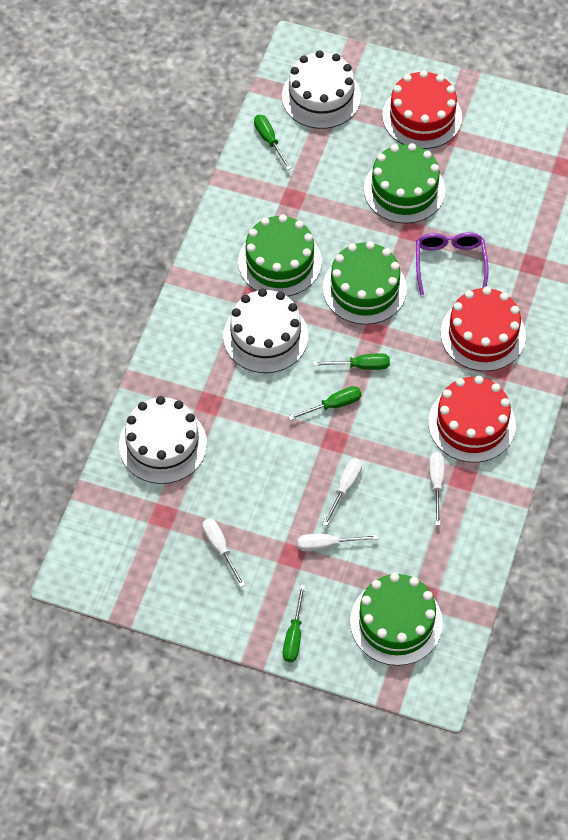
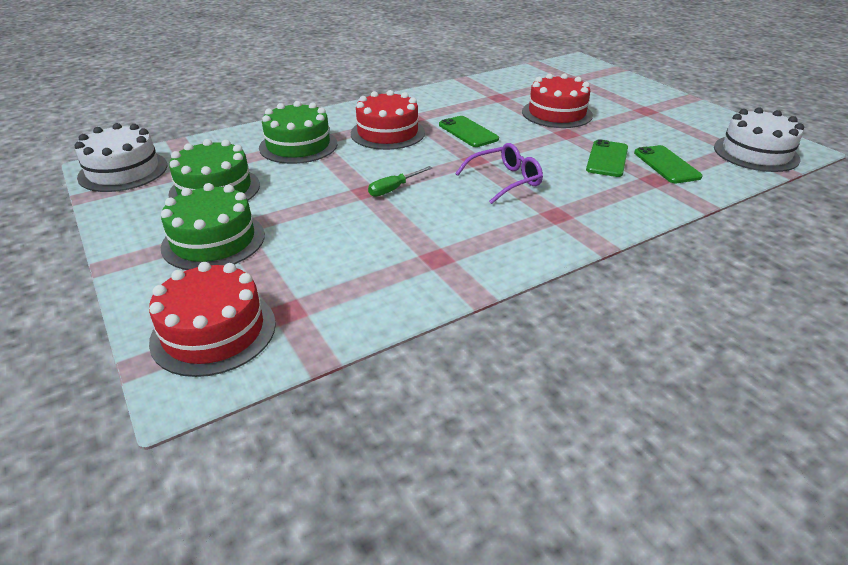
green cake: [238,214,322,297] [323,241,407,325] [350,573,443,666] [364,143,445,224] = 4 -> [161,183,265,270] [168,139,260,201] [259,101,337,164] = 3
green phone: none = 0 -> [439,116,499,147] [586,139,628,177] [634,145,703,183] = 3
green screwdriver: [254,115,291,170] [283,585,305,662] [288,386,362,420] [313,353,390,370] = 4 -> [368,166,432,197] = 1
white cake: [119,396,207,484] [223,288,308,373] [282,50,361,129] = 3 -> [75,123,167,192] [714,107,804,172] = 2
white screwdriver: [202,518,245,587] [298,534,378,551] [323,458,362,526] [429,452,445,525] = 4 -> none = 0

